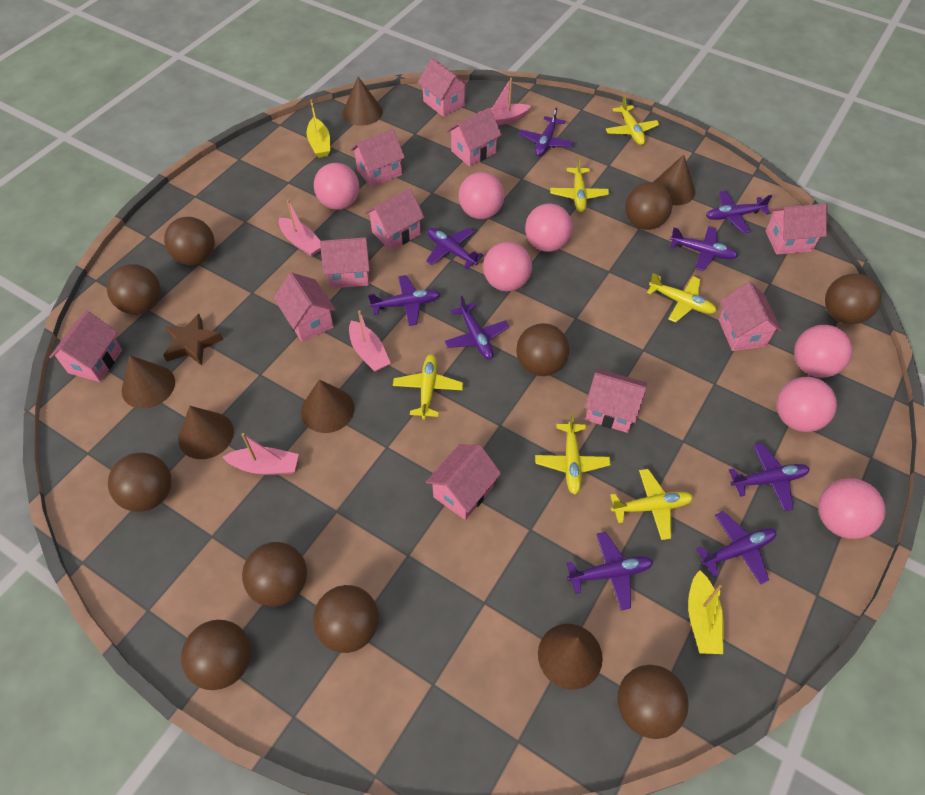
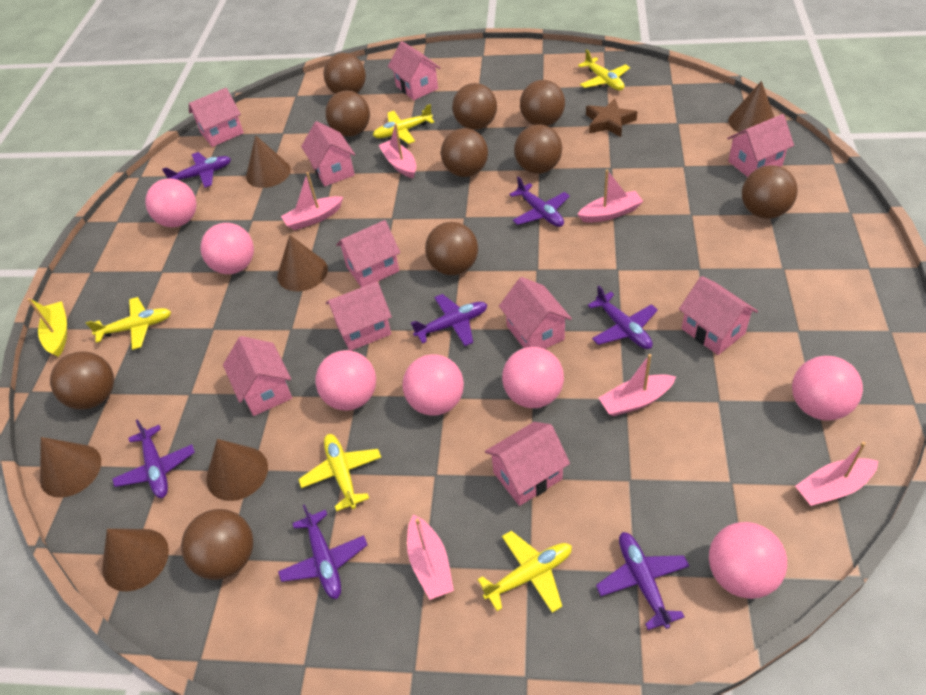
pink boat: [223,433,299,475] [279,199,321,257] [349,310,391,372] [478,78,531,125] = 4 -> [281,172,343,230] [379,124,416,178] [407,515,454,600] [577,170,643,223] [599,354,676,416] [795,442,878,506] = 6
pink house: [49,311,122,382] [274,272,336,342] [320,237,370,288] [350,129,405,187] [365,188,424,251] [418,58,470,117] [426,444,501,520] [447,108,502,167] [585,369,647,433] [718,282,782,351] [766,203,828,255] = 11 -> [189,88,244,147] [223,336,292,416] [301,121,355,186] [326,282,392,351] [336,220,400,287] [388,41,441,100] [485,422,570,506] [499,277,572,349] [679,276,758,355] [727,114,794,177] = 10
purple plane: [368,275,440,326] [426,228,484,269] [444,296,509,360] [519,108,574,157] [566,532,653,610] [670,226,738,271] [696,511,776,585] [706,191,772,234] [729,443,810,511] = 9 -> [112,419,195,498] [162,152,231,188] [278,504,367,599] [411,294,488,346] [509,176,570,227] [588,286,658,349] [596,532,689,630] = 7
yellow boat: [306,99,330,158] [688,570,724,654] = 2 -> [27,298,67,357] = 1
yellow plane: [393,354,463,419] [535,414,610,495] [550,157,609,212] [606,96,660,145] [610,469,693,540] [647,273,717,323] = 6 -> [86,297,171,350] [298,434,381,511] [373,104,434,144] [477,531,572,613] [578,49,630,91] = 5

